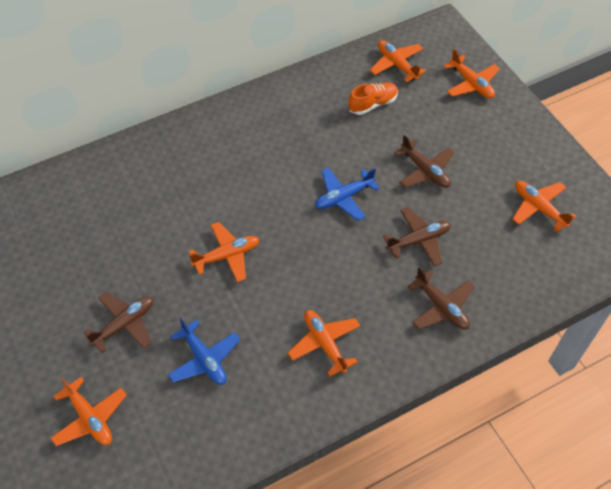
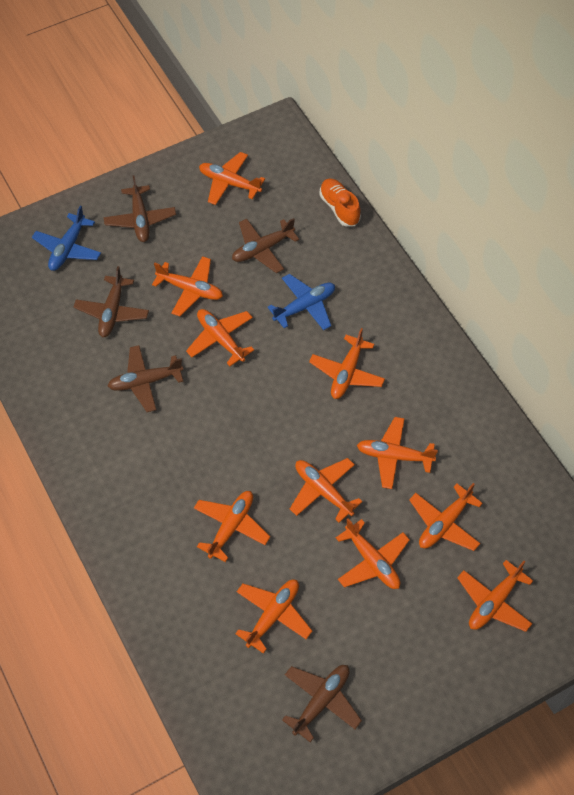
brown plane: [84,292,153,353] [383,207,451,266] [394,134,455,188] [408,267,475,330] = 4 -> [74,266,149,337] [104,176,176,242] [108,345,183,412] [232,218,299,273] [282,665,362,742] = 5
orange plane: [51,377,127,446] [189,222,259,282] [288,310,360,377] [369,40,426,82] [444,49,500,99] [512,181,576,232] = 6 -> [152,256,223,316] [186,309,254,366] [194,491,270,562] [199,152,265,205] [235,580,312,654] [290,458,362,522] [309,328,385,399] [336,518,410,589] [357,417,438,489] [409,483,483,551] [457,560,533,632] = 11

